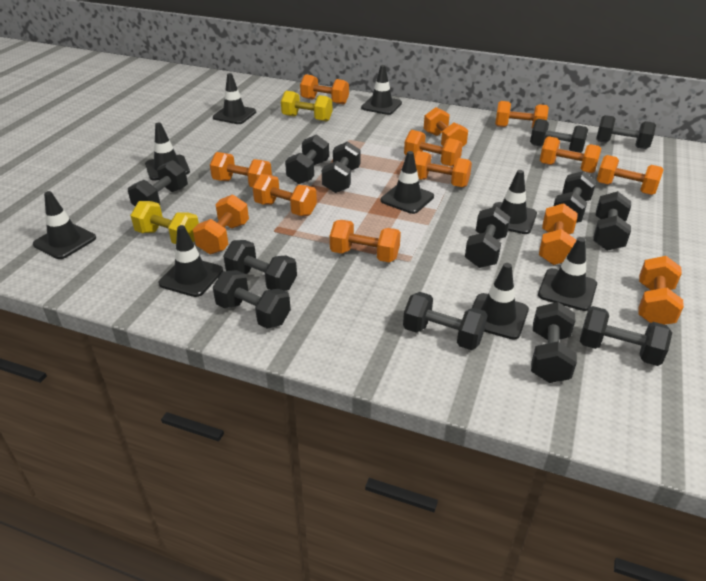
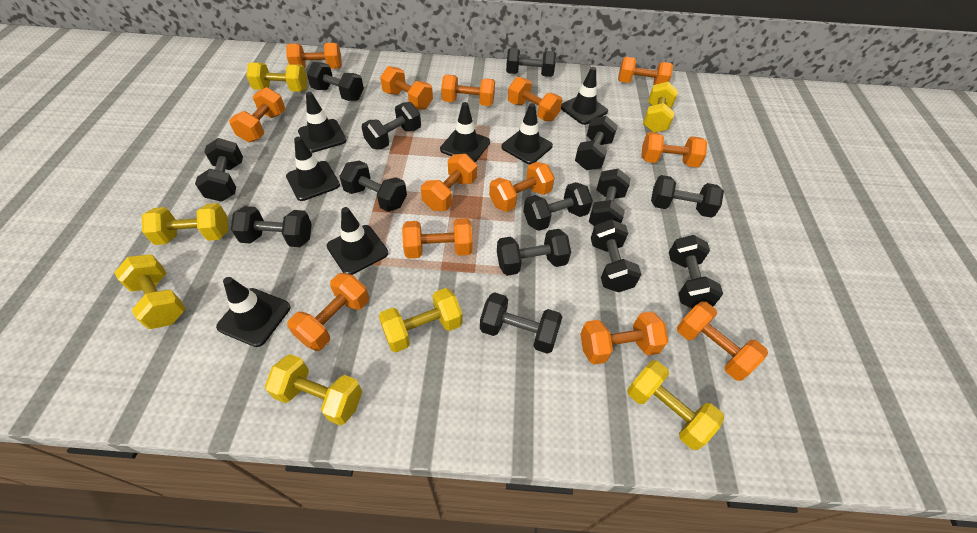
black dumbbell: [128,160,188,206] [213,270,291,329] [223,240,297,291] [285,134,329,184] [322,141,361,193] [403,292,488,350] [465,206,510,268] [530,119,588,153] [531,302,577,383] [554,171,596,223] [580,306,672,366] [593,191,631,251] [596,115,656,149] = 13 -> [195,138,243,202] [231,206,312,247] [307,62,364,101] [339,161,407,212] [362,102,421,149] [480,292,562,354] [497,229,571,276] [506,48,556,77] [523,182,593,231] [575,116,617,170] [589,169,631,226] [591,219,641,292] [651,175,724,218] [669,235,723,309] = 14
black traffic cone: [33,191,96,259] [145,123,190,181] [158,225,223,297] [213,73,256,124] [361,65,402,115] [381,151,434,214] [472,263,529,340] [492,170,537,234] [538,237,597,311] = 9 -> [216,277,291,347] [286,137,340,201] [298,92,347,153] [327,207,388,275] [440,102,490,162] [501,103,553,164] [561,67,608,125] = 7
yellow dumbbell: [130,201,199,244] [281,91,332,121] = 2 -> [114,254,186,329] [142,203,228,245] [247,62,307,92] [265,354,362,425] [379,288,463,352] [627,360,724,450] [643,82,678,132] = 7

